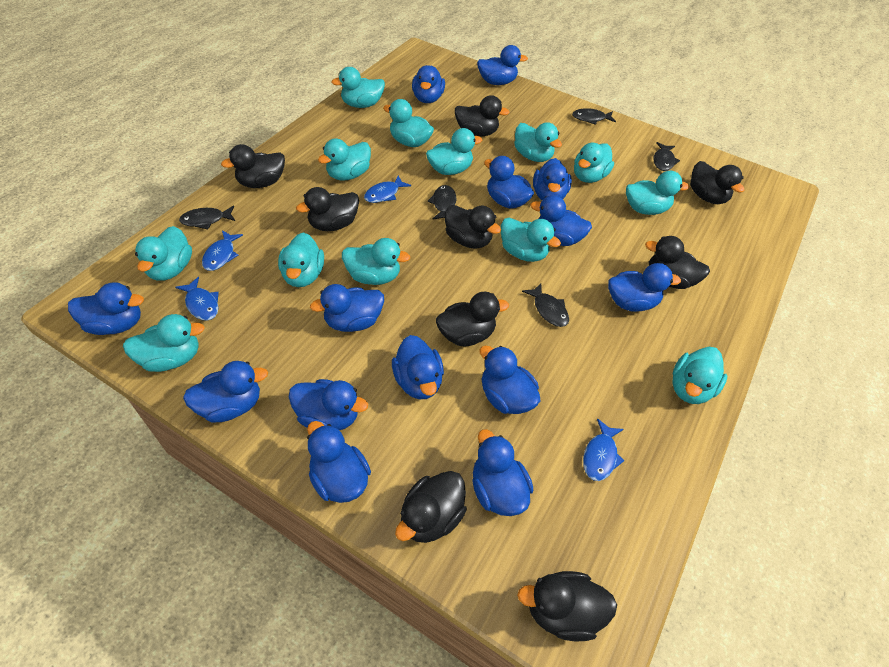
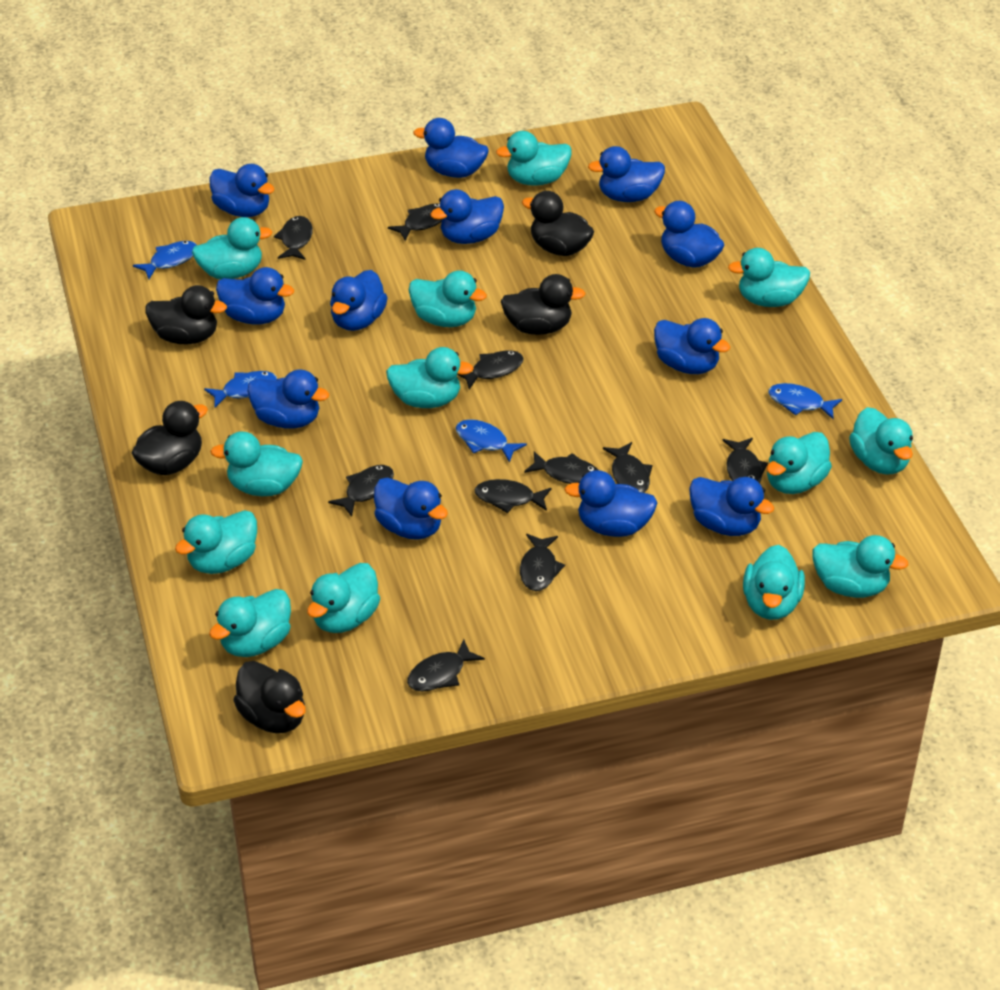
black duck: [221,144,285,188] [296,187,359,231] [395,471,467,543] [436,292,509,346] [445,205,501,249] [455,95,510,136] [517,571,617,641] [645,236,710,289] [690,161,744,204] = 9 -> [132,401,208,475] [146,285,227,344] [233,661,306,733] [501,274,586,335] [522,191,594,256] = 5
black fish: [179,206,235,229] [427,185,457,219] [522,283,569,327] [572,108,616,125] [654,142,680,171] = 5 -> [274,216,313,260] [328,465,394,517] [388,203,442,241] [407,639,485,691] [458,350,524,389] [475,479,552,513] [520,534,565,591] [524,452,598,484] [603,442,653,493] [722,438,768,483] = 10
blue duck: [68,282,144,335] [183,361,268,422] [289,379,368,430] [307,421,371,503] [310,284,384,332] [392,335,444,399] [412,65,445,103] [472,429,533,516] [477,45,528,85] [479,346,540,414] [484,156,534,209] [530,195,592,246] [533,158,572,200] [608,263,681,312] = 14 -> [209,164,275,217] [216,267,294,325] [247,369,329,429] [330,270,388,331] [374,478,448,540] [413,118,489,178] [430,189,504,244] [564,470,657,537] [588,146,665,202] [654,201,724,268] [654,318,730,374] [689,477,774,536] = 12

